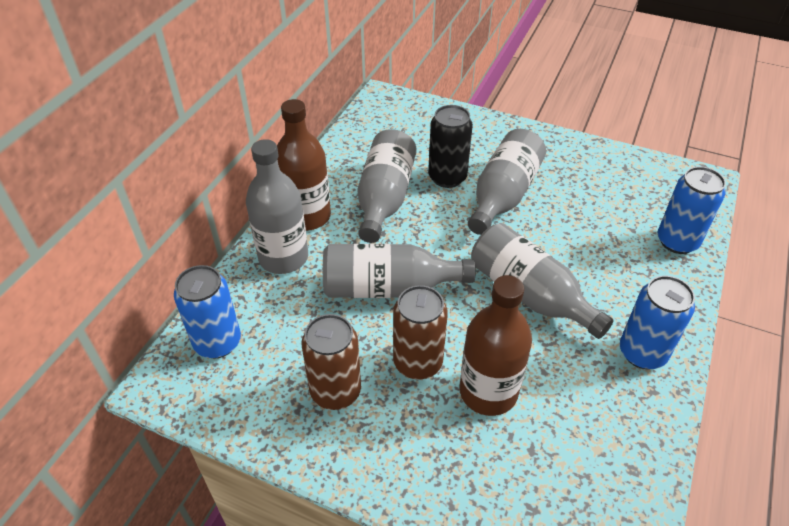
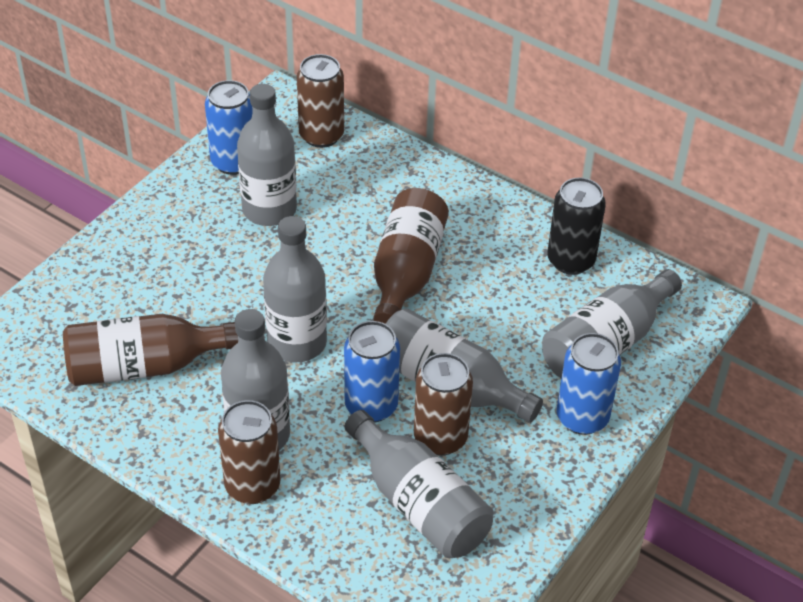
brown can: [301,314,361,410] [393,285,448,380] = 2 -> [218,400,281,504] [297,54,344,148] [414,353,473,456] = 3
grey bottle: [246,139,308,274] [323,244,476,298] [357,129,417,243] [468,129,546,235] [471,223,614,339] = 5 -> [221,309,290,450] [237,84,297,226] [263,216,327,362] [345,410,493,558] [386,308,543,423] [542,269,682,378] = 6

